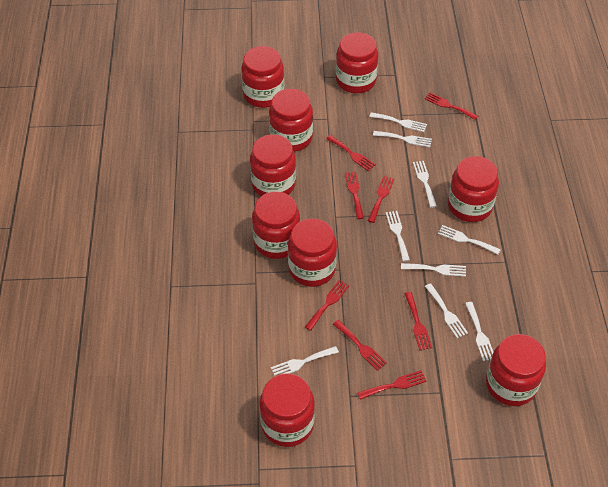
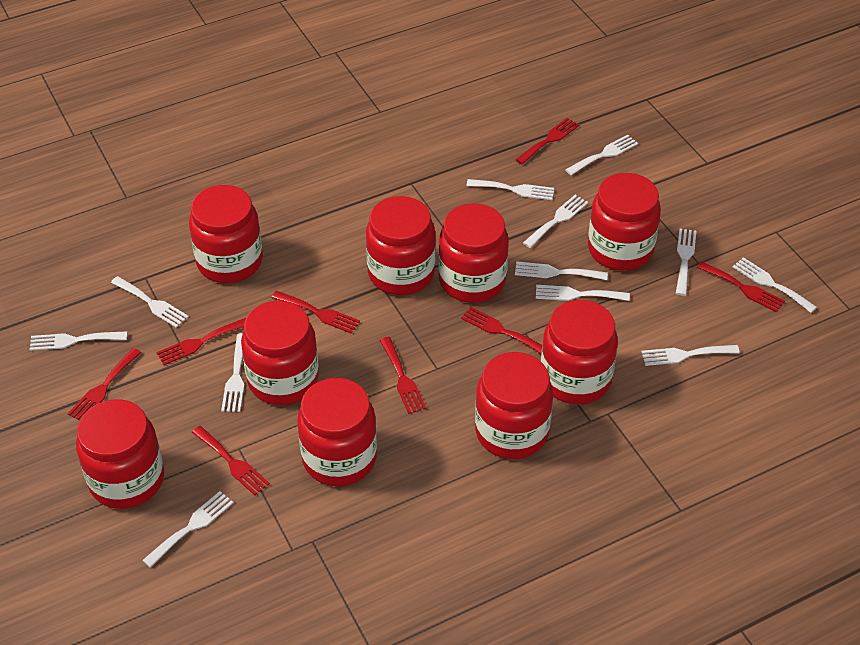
white fork: [271,346,339,376] [369,112,427,132] [373,131,432,147] [386,211,410,262] [401,263,466,277] [413,161,437,207] [425,283,468,338] [438,225,501,254] [465,302,494,361] = 9 -> [30,331,127,351] [111,276,189,328] [142,491,234,568] [221,333,244,412] [466,179,554,200] [515,261,608,280] [523,195,588,248] [536,285,630,301] [565,135,638,175] [641,345,740,366] [676,229,697,296] [733,257,817,313] = 12

